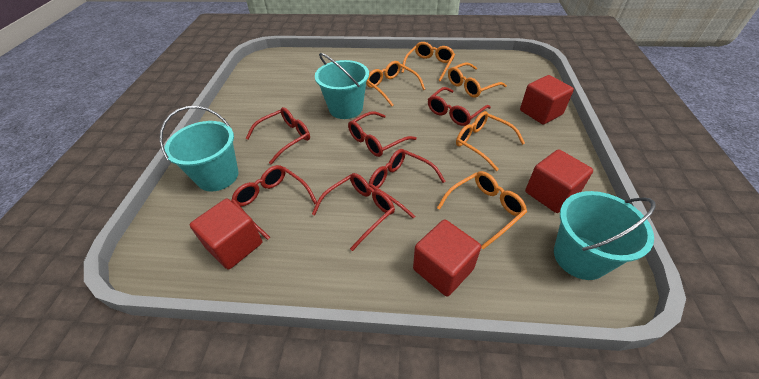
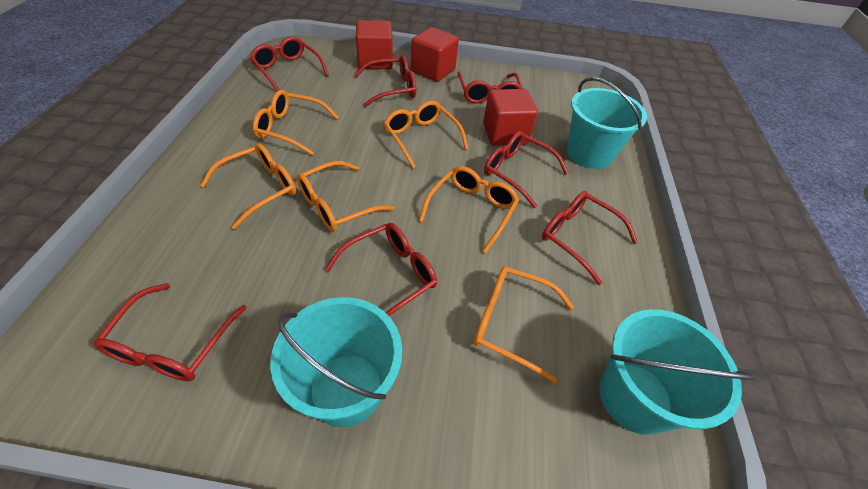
orange glasses: [366,61,425,106] [401,42,455,81] [437,171,527,249] [448,62,507,98] [456,111,525,171] = 5 -> [200,143,296,229] [253,90,339,155] [297,161,395,232] [384,101,468,168] [419,166,519,253] [474,267,574,383] = 6
red cube: [190,199,262,269] [413,219,481,297] [520,75,574,125] [525,149,593,213] = 4 -> [356,20,393,69] [411,27,459,82] [483,89,538,146] = 3
red glasses: [231,165,317,240] [246,107,310,164] [312,173,395,251] [348,111,417,157] [369,149,446,219] [428,87,491,126] = 6 -> [93,283,247,381] [250,36,329,91] [325,223,437,316] [354,55,416,107] [457,71,523,103] [484,131,569,208] [542,191,638,285] = 7

